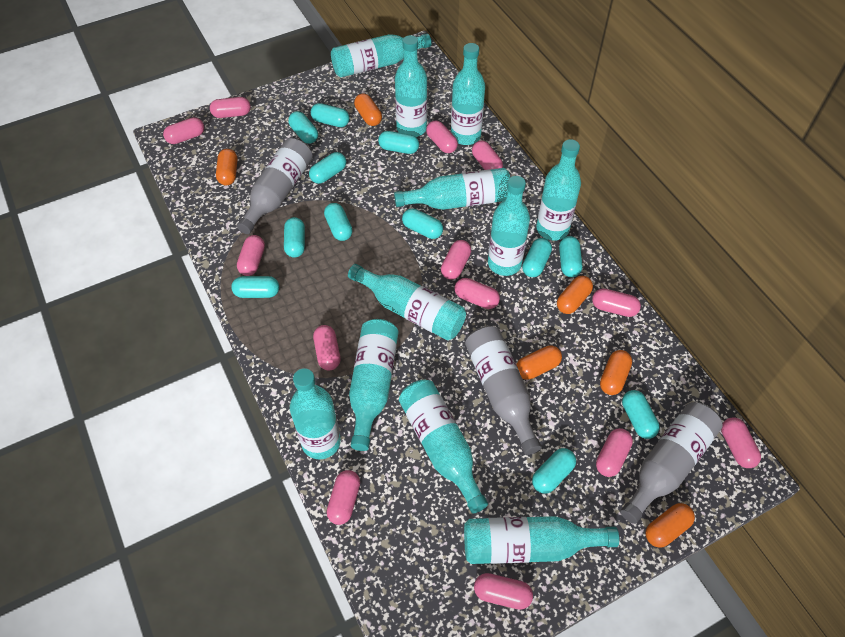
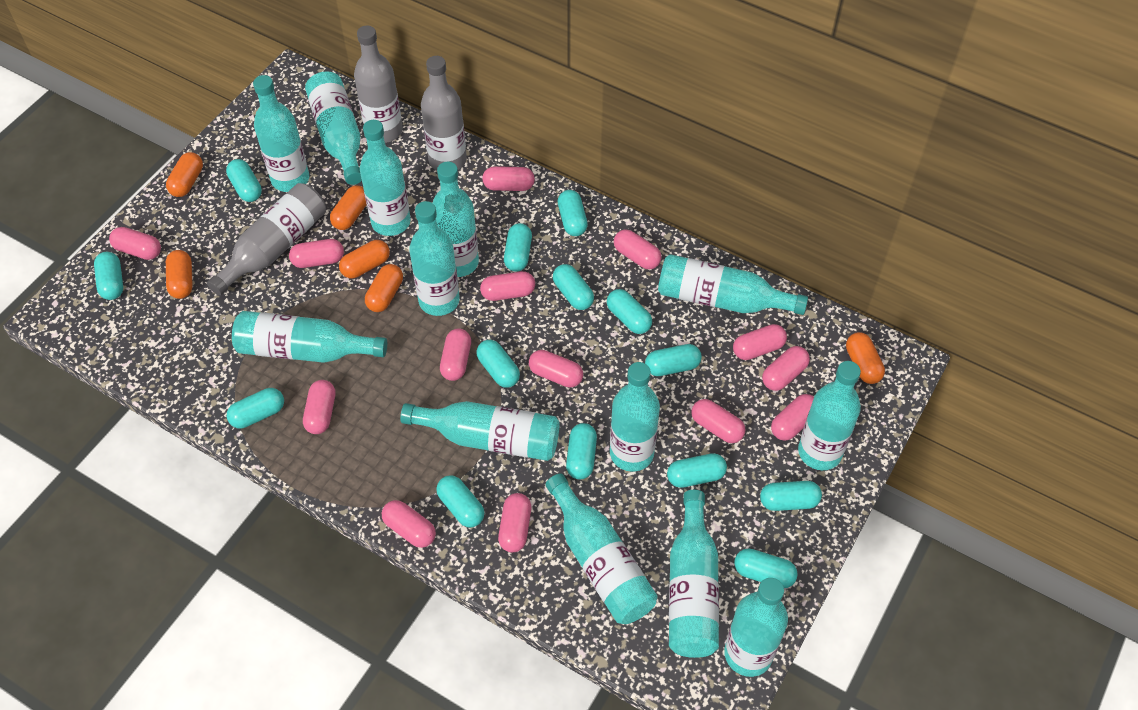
pink capsule: [163,117,204,144] [210,97,251,118] [237,235,265,276] [313,325,340,371] [327,470,360,525] [426,121,458,153] [441,240,471,280] [455,278,500,309] [472,141,503,170] [474,573,533,610] [592,288,641,317] [596,428,633,477] [721,418,761,468] = 13 -> [109,227,161,260] [289,239,344,268] [303,380,335,434] [382,500,436,548] [440,328,471,381] [480,271,535,301] [482,166,535,191] [498,493,531,553] [529,350,583,388] [614,230,662,269] [691,399,746,443] [733,324,787,360] [762,346,810,391] [771,394,814,441] = 14
turquoise bottle: [290,368,341,459] [331,34,431,77] [348,264,466,340] [349,319,398,451] [394,168,510,210] [395,35,427,137] [399,380,488,513] [451,43,485,145] [464,516,619,564] [488,176,530,276] [536,139,581,240] = 11 -> [232,311,387,363] [253,75,309,192] [305,71,362,185] [360,120,411,236] [400,401,560,461] [409,201,460,316] [433,162,479,277] [546,474,658,624] [610,362,660,472] [658,254,808,315] [669,490,719,658] [724,578,788,677] [798,361,861,470] = 13
turquoise capsule: [231,276,279,298] [284,217,305,258] [288,111,318,144] [309,152,346,184] [311,103,350,127] [324,203,352,241] [378,131,419,154] [402,209,443,239] [522,238,552,277] [532,448,576,494] [559,236,582,277] [622,390,660,439] = 12 -> [94,252,123,300] [226,159,262,202] [227,388,284,428] [436,475,485,527] [476,340,520,388] [504,223,532,272] [553,264,594,310] [558,190,588,236] [566,423,597,479] [607,289,652,334] [645,344,702,376] [667,453,727,488] [734,548,798,588] [760,481,822,511] = 14

